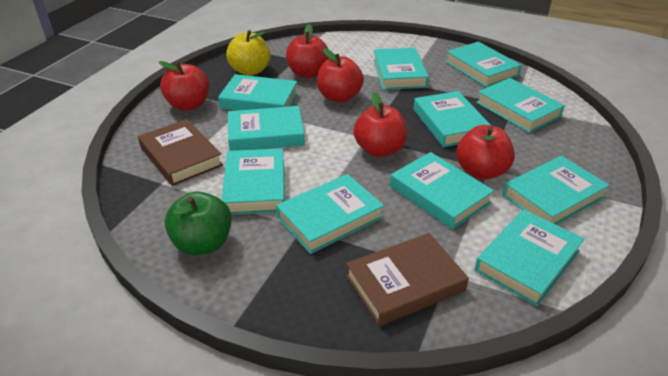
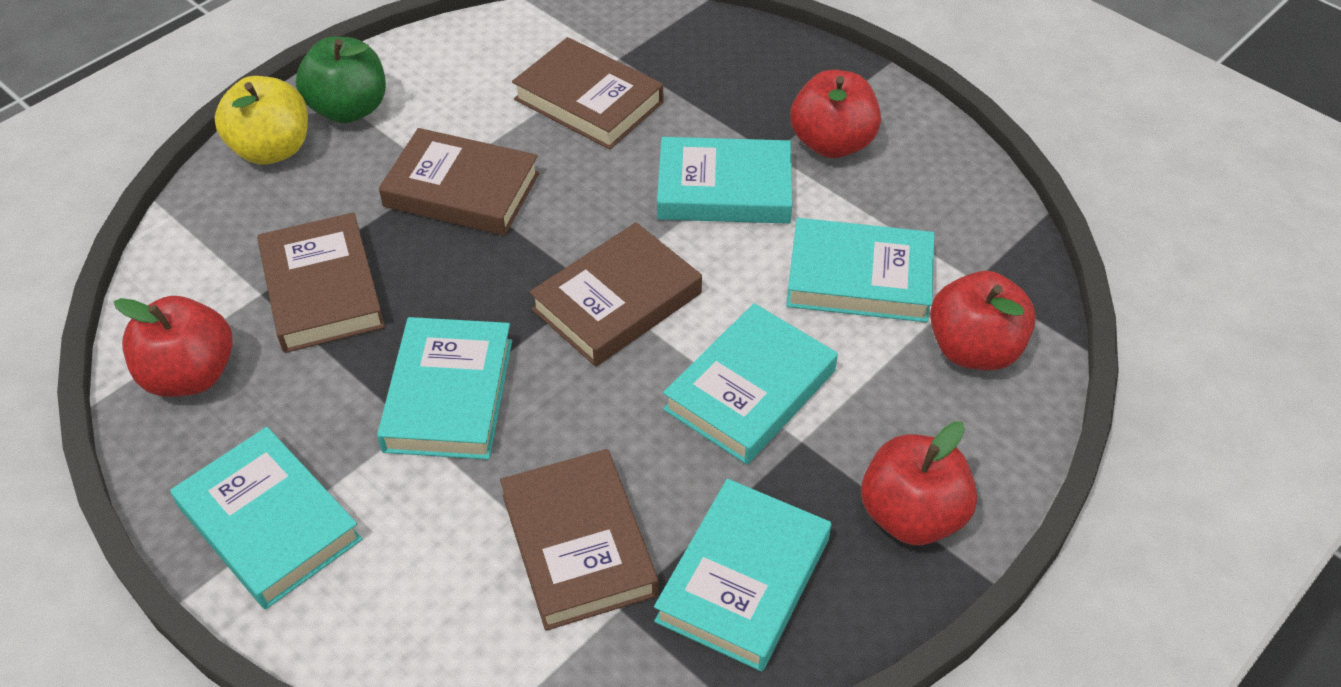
brown book: [138,119,223,186] [346,233,469,326] = 2 -> [257,212,385,353] [379,128,539,236] [500,449,659,631] [512,37,663,150] [529,222,702,367] = 5
red apple: [159,61,209,111] [286,24,329,78] [317,48,364,103] [353,92,407,157] [456,125,515,180] = 5 -> [114,296,233,397] [790,70,881,158] [861,421,977,545] [930,271,1036,370] = 4
turquoise book: [218,74,298,111] [222,148,285,215] [228,106,305,151] [276,174,384,254] [373,48,429,90] [390,152,494,229] [413,91,490,147] [445,42,522,87] [475,209,585,306] [476,78,565,133] [503,156,610,225] = 11 -> [170,427,362,609] [377,317,512,459] [654,479,831,671] [657,137,792,224] [663,303,838,465] [786,218,934,323] = 6

